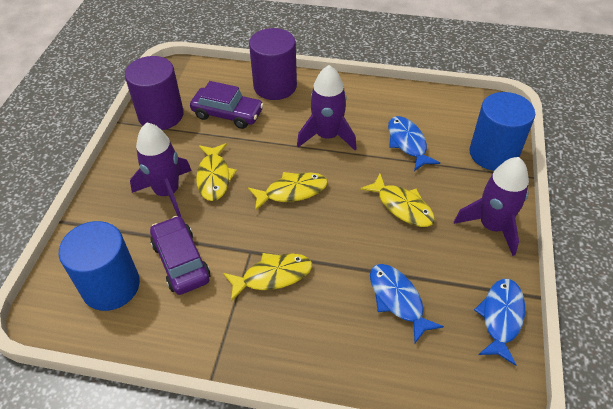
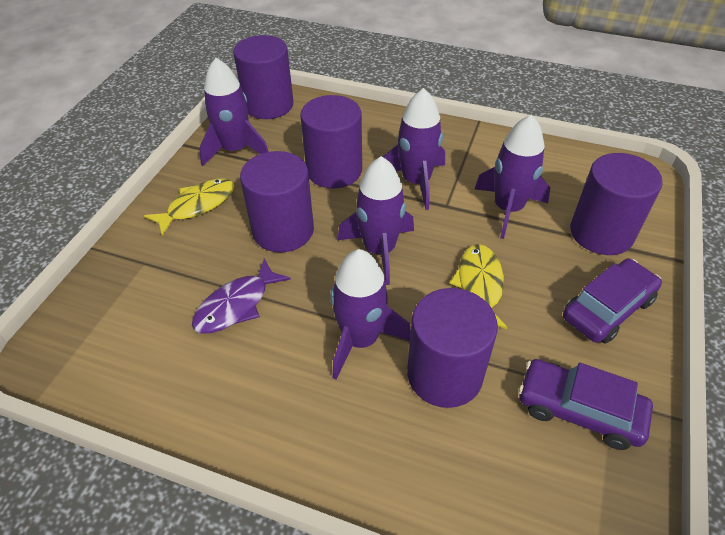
blue cylinder: [59,221,140,311] [469,92,535,171] = 2 -> none = 0
blue fish: [370,264,444,343] [388,116,440,171] [474,279,525,366] = 3 -> none = 0
purple cylinder: [125,56,184,130] [249,28,297,100] = 2 -> [233,35,293,119] [240,151,314,252] [300,95,362,188] [407,288,498,408] [570,153,663,255] = 5
purple fish: none = 0 -> [192,259,291,333] = 1
purple rocket: [130,122,192,217] [297,65,357,150] [454,157,529,256] = 3 -> [199,58,269,166] [330,249,411,379] [338,156,414,285] [383,88,445,210] [475,114,550,239] = 5
yellow fish: [196,143,237,201] [223,253,312,301] [248,172,328,211] [360,174,435,227] = 4 -> [144,178,234,236] [449,244,507,329] = 2

